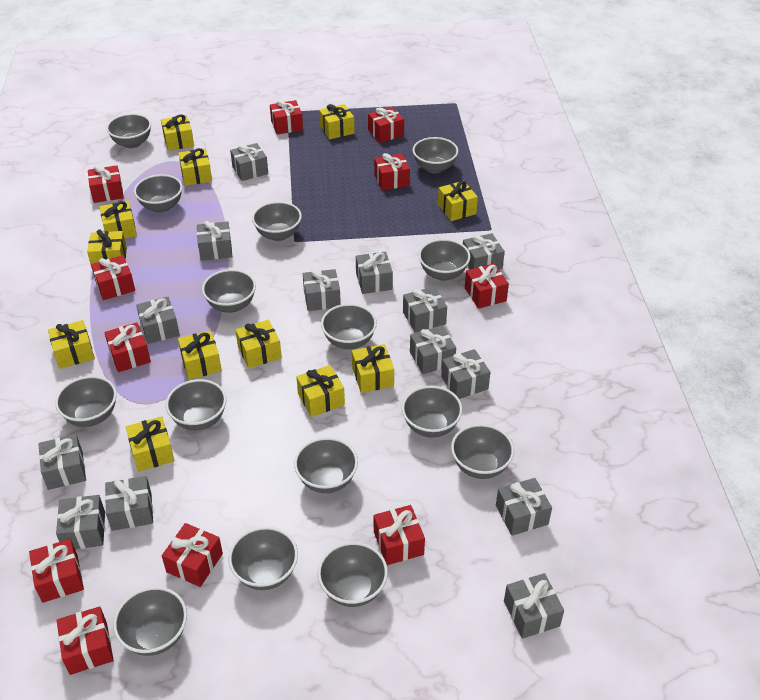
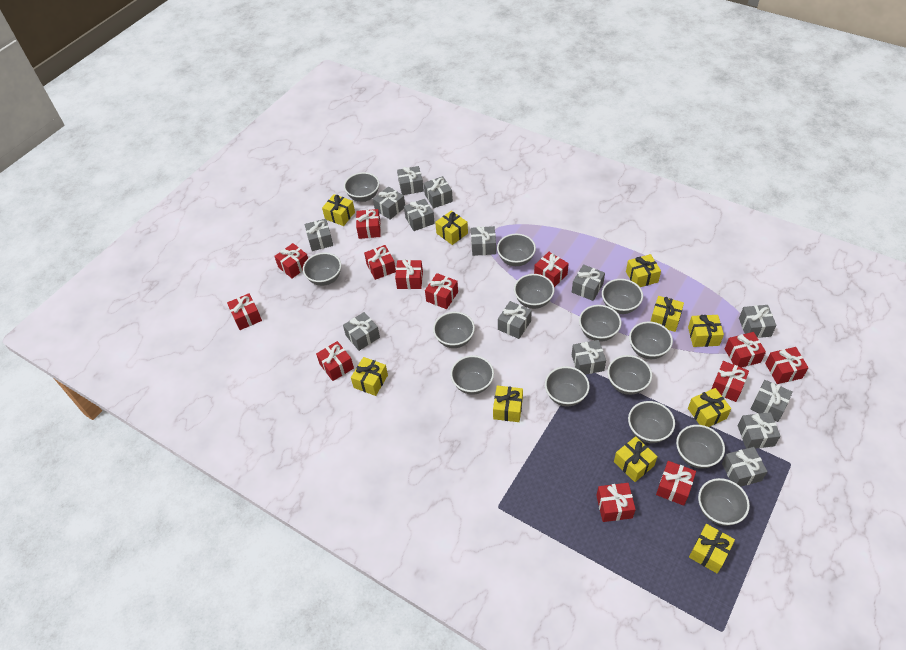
grey bowl: [55,376,117,427] [106,113,151,149] [113,587,187,656] [134,174,182,213] [166,379,227,431] [202,269,256,313] [228,527,298,590] [252,201,302,241] [294,437,358,493] [318,542,388,607] [321,304,377,349] [402,386,463,438] [413,137,458,173] [418,239,470,281] [451,424,514,479] = 15 -> [303,252,341,286] [344,172,379,202] [433,312,475,348] [450,355,494,395] [497,234,536,266] [514,274,554,309] [545,366,590,406] [579,305,621,342] [602,279,643,314] [607,355,652,395] [628,401,675,443] [629,322,673,359] [676,425,725,469] [698,478,750,526] = 14
red gift: [29,539,84,603] [56,606,114,675] [88,165,124,203] [91,255,135,300] [104,322,151,372] [162,523,223,587] [270,100,303,135] [368,107,404,143] [374,153,410,190] [374,505,425,565] [465,264,509,309] = 11 -> [227,293,262,330] [274,243,308,278] [316,341,354,381] [356,209,381,239] [364,245,396,280] [395,259,423,289] [425,273,458,309] [534,252,569,287] [596,483,636,522] [656,461,696,506] [712,361,749,402] [725,332,766,368] [765,347,809,384] = 13
yellow gift: [48,320,95,369] [87,230,127,268] [100,201,137,238] [126,416,175,472] [161,114,194,151] [178,148,212,186] [178,330,222,380] [236,320,282,368] [296,365,345,417] [319,104,355,140] [352,344,394,393] [438,181,478,221] = 12 -> [322,194,355,226] [351,357,388,396] [435,210,468,245] [493,385,523,422] [614,436,658,482] [626,254,661,287] [651,296,684,332] [688,315,724,347] [688,388,731,427] [689,524,735,573] = 10

